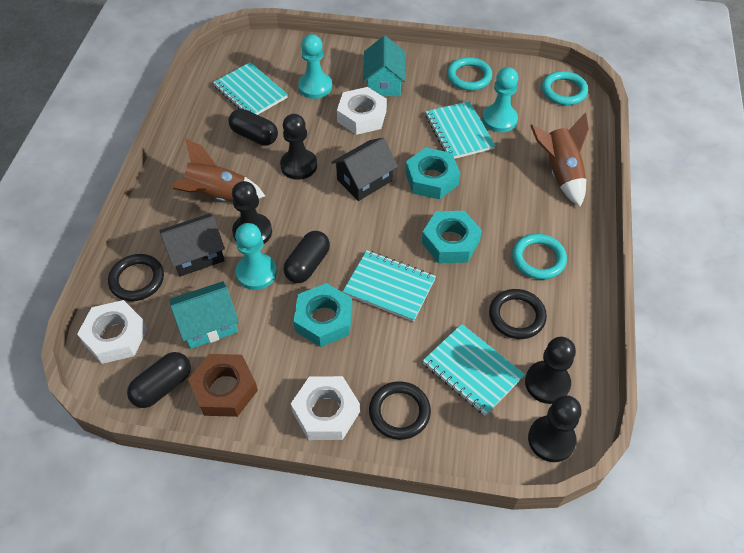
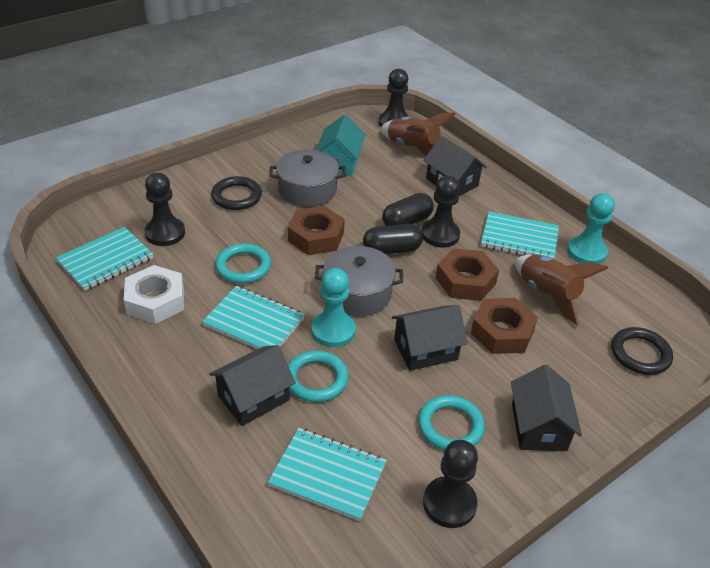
black capsule: [127,352,191,408] [228,109,278,146] [283,231,330,283] = 3 -> [363,224,423,254] [382,193,434,226] = 2
black house: [160,214,225,277] [331,138,398,201] = 2 -> [209,345,296,426] [392,305,468,371] [423,136,487,196] [511,365,582,451] = 4
black ring: [108,254,164,301] [369,381,431,440] [489,289,547,339] = 3 -> [211,176,262,210] [611,327,673,375] = 2
brown nut: [188,354,258,417] = 1 -> [288,206,345,255] [436,248,499,301] [471,298,538,354] = 3
grey pot: none = 0 -> [269,149,346,207] [315,246,403,316] = 2
turquoise house: [170,281,239,349] [363,36,406,96] = 2 -> [316,114,366,176] = 1
turquoise nut: [294,283,352,347] [406,147,460,200] [422,211,482,263] = 3 -> none = 0
turquoise pawn: [235,223,277,290] [298,34,332,99] [482,67,518,132] = 3 -> [311,268,356,347] [567,193,615,264] = 2
white nut: [77,300,147,364] [291,376,360,440] [337,87,387,135] = 3 -> [124,265,184,324] = 1

